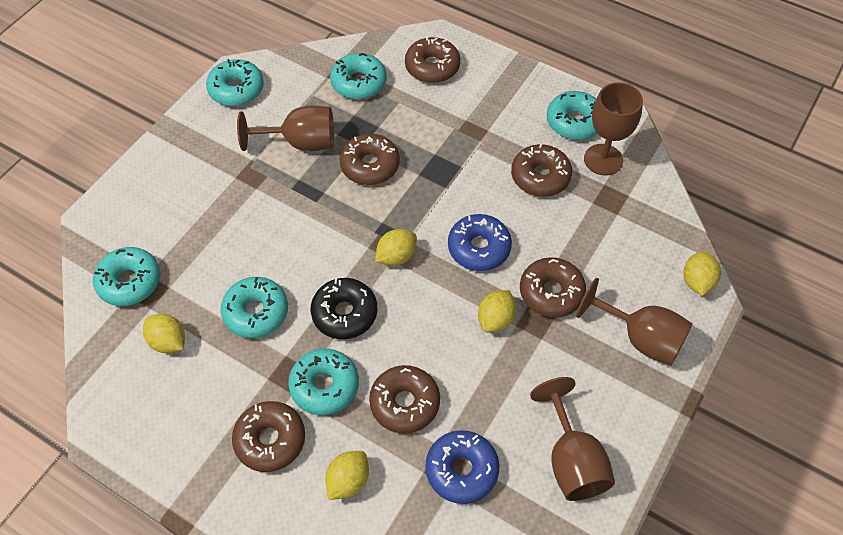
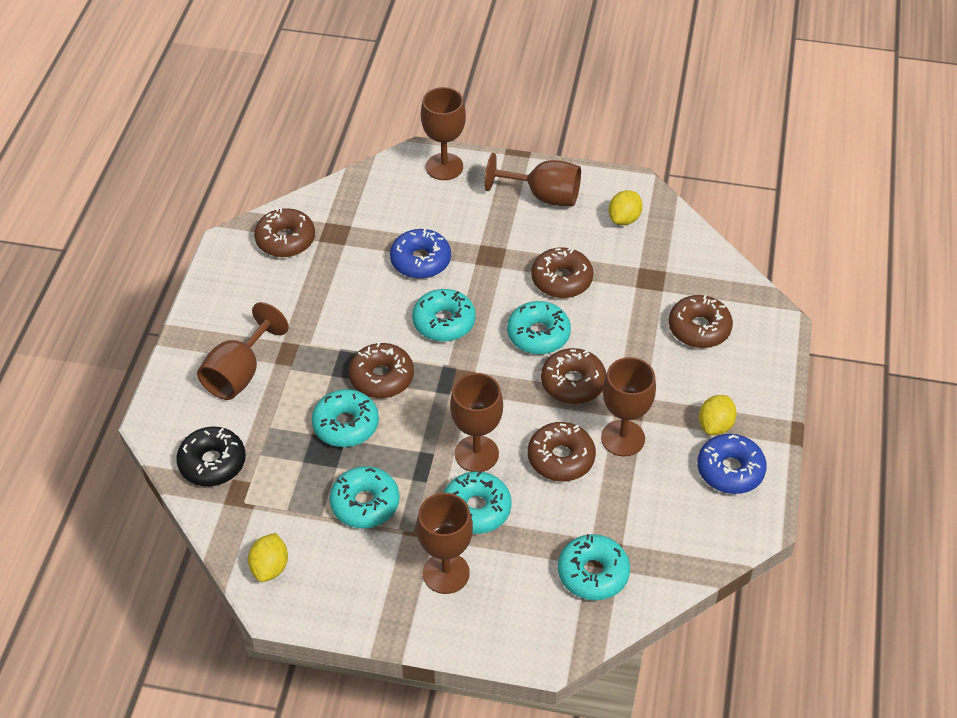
brown goblet: [237,105,334,151] [530,377,615,501] [576,278,693,366] [584,82,643,176] = 4 -> [197,302,289,400] [416,493,473,594] [421,87,466,180] [450,373,503,472] [485,153,581,206] [601,357,656,456] = 6
yellow lemon: [143,314,185,353] [325,451,369,500] [375,229,417,266] [478,290,516,333] [683,251,721,296] = 5 -> [248,533,288,582] [609,190,643,225] [699,395,737,435] = 3

